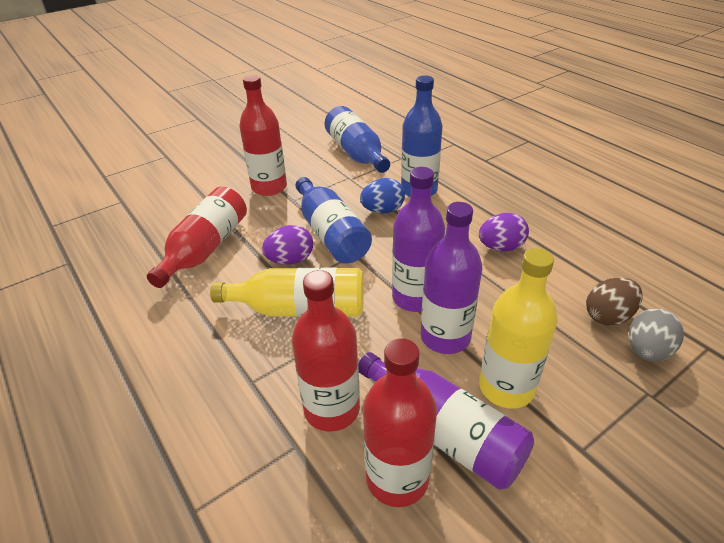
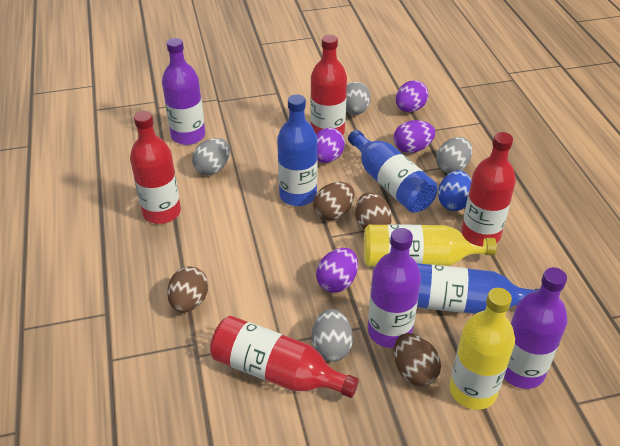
brown egg: [586,277,643,325] = 1 -> [167,266,208,313] [313,182,354,220] [355,193,392,231] [394,333,441,386] = 4
grey egg: [629,308,684,362] = 1 -> [192,138,230,175] [312,309,353,362] [346,82,371,115] [436,137,473,174] = 4
purple egg: [262,225,313,265] [479,213,529,251] = 2 -> [316,128,345,163] [316,248,358,293] [394,120,435,153] [396,80,428,112] = 4

